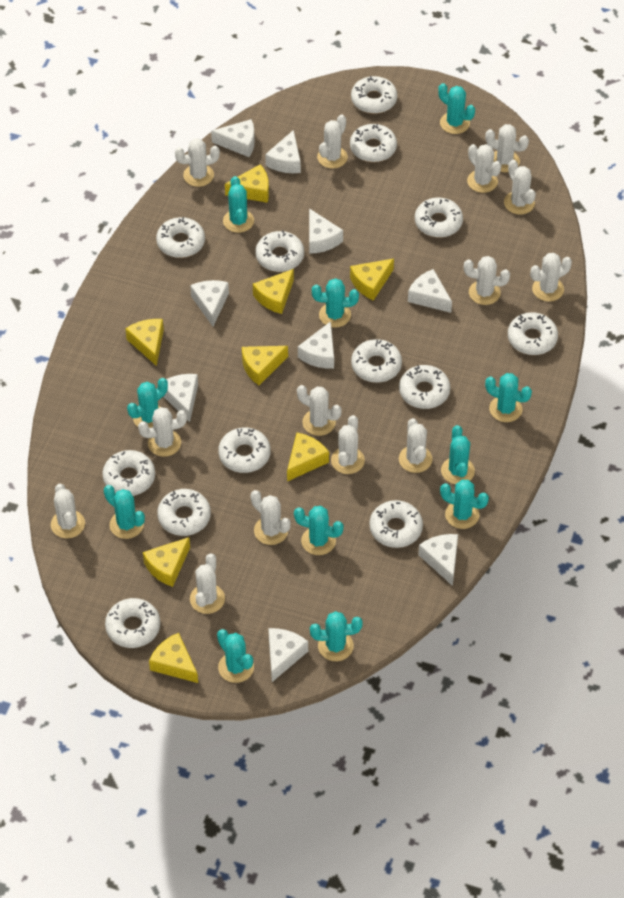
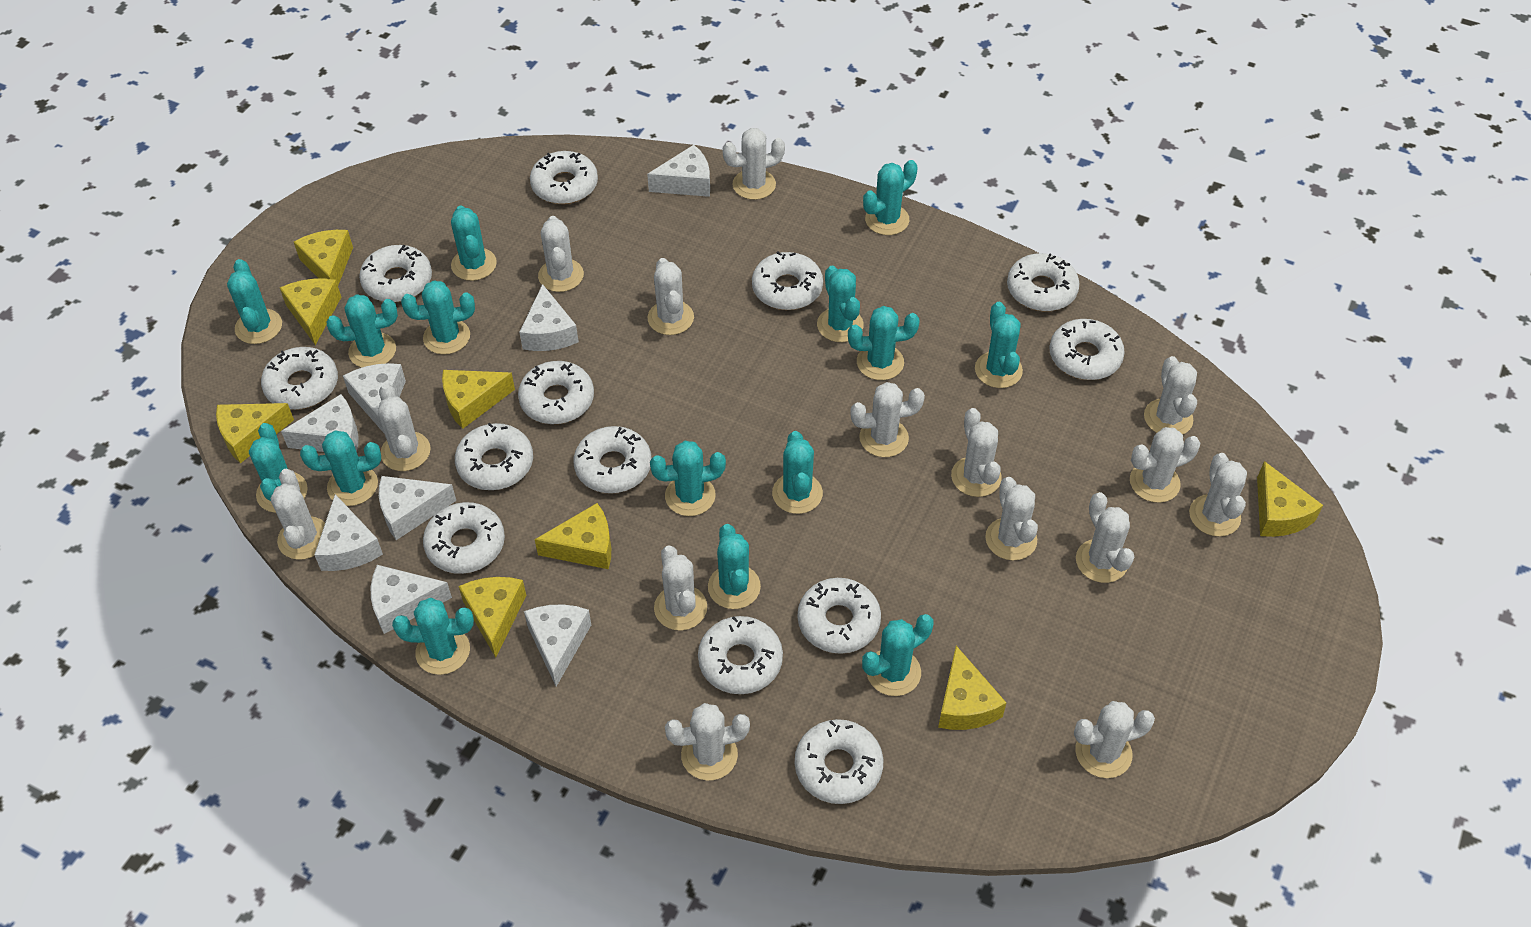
turquoise cactus: [104,485,145,539] [127,378,168,428] [217,629,254,683] [223,176,254,233] [294,506,344,555] [310,611,363,661] [312,278,359,328] [438,83,475,134] [440,480,489,529] [441,425,475,485] [485,373,532,422] = 11 -> [227,259,282,344] [249,423,308,513] [300,430,381,506] [327,294,398,368] [392,598,474,675] [401,280,475,355] [451,205,497,281] [650,441,726,516] [708,524,761,609] [772,431,823,514] [817,266,864,342] [848,306,920,380] [862,614,933,696] [863,160,918,235] [975,302,1023,388] = 15
white cactus: [51,484,85,539] [138,407,187,457] [175,138,220,187] [190,553,225,614] [251,490,291,545] [297,385,342,436] [317,115,348,169] [331,415,365,474] [399,418,432,473] [464,256,510,305] [467,144,501,193] [485,124,529,172] [504,160,536,215] [530,253,572,302] = 14 -> [270,469,325,560] [378,384,431,471] [538,216,584,292] [648,258,694,335] [654,545,707,631] [665,703,750,781] [723,128,785,200] [850,382,925,457] [951,408,1002,497] [985,477,1038,561] [1074,701,1155,778] [1076,492,1134,583] [1130,427,1200,503] [1144,356,1197,435] [1189,453,1247,537] = 15
white cheese: [163,374,198,422] [190,280,229,326] [211,119,255,157] [265,130,301,173] [268,628,308,682] [298,321,334,369] [309,209,343,254] [408,269,452,313] [418,534,458,586] = 9 -> [281,394,358,452] [314,494,383,571] [343,363,406,433] [371,565,452,634] [379,476,456,540] [519,284,579,351] [524,604,591,687] [647,145,710,197] = 8

